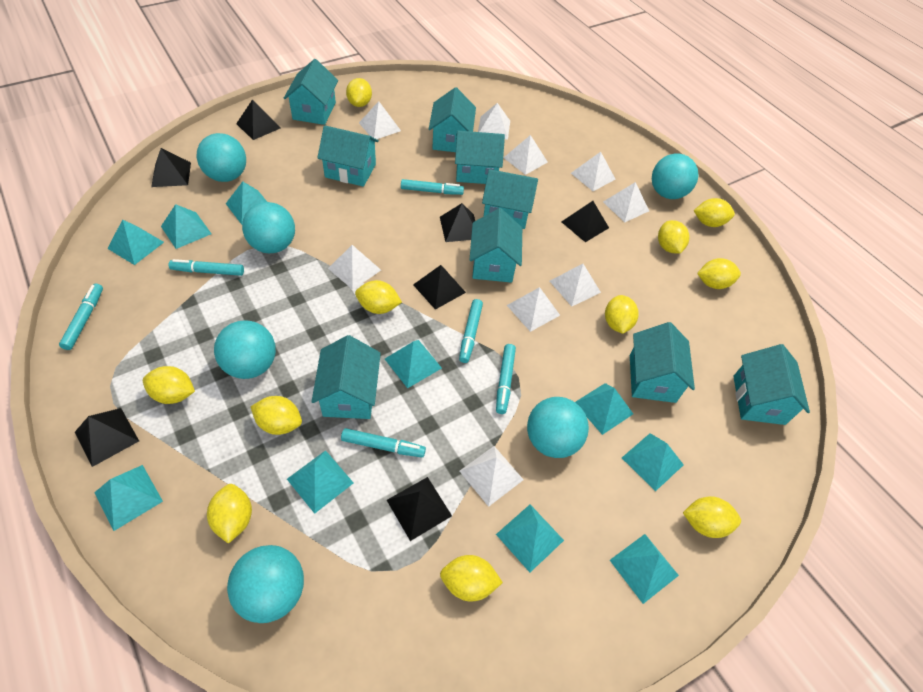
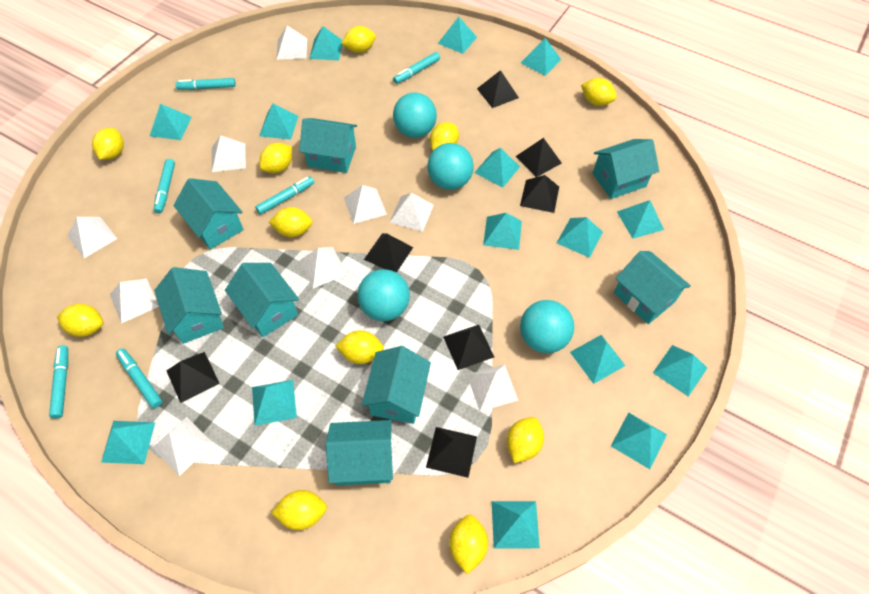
turquoise ball: [197,133,246,182] [214,321,276,379] [227,545,304,623] [242,202,295,253] [527,397,589,458] [652,153,698,199] = 6 -> [357,269,410,321] [393,93,437,138] [428,143,474,190] [520,300,574,353] = 4
turquoise house: [284,59,338,125] [311,335,381,419] [317,125,379,187] [429,87,476,152] [455,131,505,184] [470,208,522,283] [482,169,538,229] [630,322,695,403] [733,344,810,425] = 9 -> [154,267,224,344] [173,178,244,250] [225,263,299,337] [299,118,357,173] [326,420,393,486] [362,346,431,424] [593,139,659,199] [614,251,691,324] = 8
turquoise pyramid: [94,465,163,531] [107,219,164,265] [161,204,211,249] [226,181,267,225] [287,450,353,514] [385,340,442,388] [496,505,564,572] [575,383,633,435] [610,534,679,604] [622,433,684,491] = 10 -> [101,421,155,464] [150,104,192,140] [252,380,297,426] [259,104,298,140] [309,26,342,61] [438,17,477,54] [474,148,520,188] [483,213,522,250] [492,501,540,548] [521,38,561,76] [557,217,603,258] [570,335,626,384] [611,412,667,469] [617,200,664,239] [653,345,707,397] = 15

